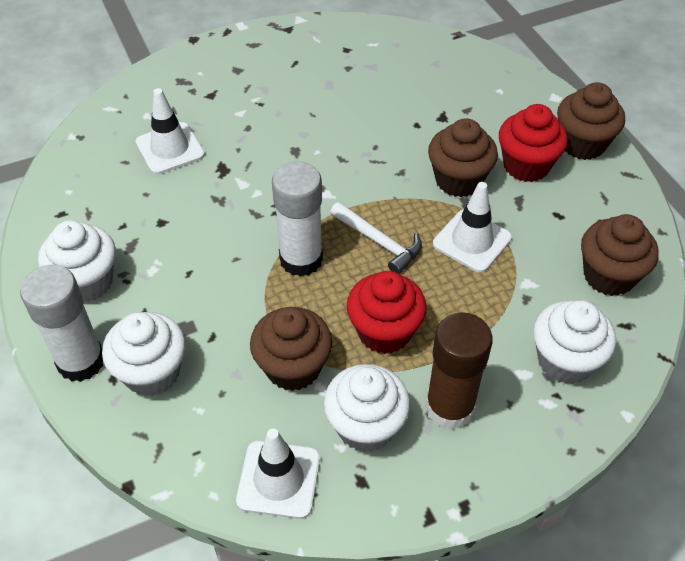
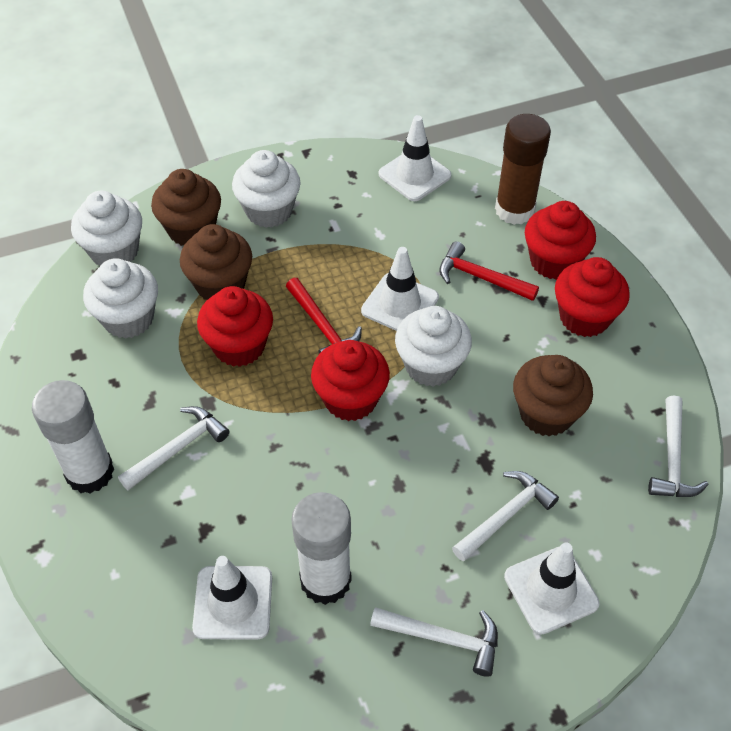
brown cupcake: [250,307,333,391] [428,118,498,197] [557,82,625,160] [581,214,659,296] = 4 -> [151,169,221,246] [180,224,252,300] [513,355,593,437] = 3
red cupcake: [346,271,427,354] [499,104,568,182] = 2 -> [197,286,273,367] [311,340,390,421] [525,201,596,280] [555,257,630,337] = 4
red hammer: none = 0 -> [286,278,362,354] [439,241,539,301] = 2
white hammer: [330,202,422,274] = 1 -> [118,406,229,491] [370,607,498,677] [452,471,559,561] [648,395,708,497] = 4
white traffic cone: [136,88,205,174] [236,428,320,519] [433,182,512,273] = 3 -> [192,556,272,639] [361,247,439,331] [378,115,451,201] [504,543,599,635] = 4

